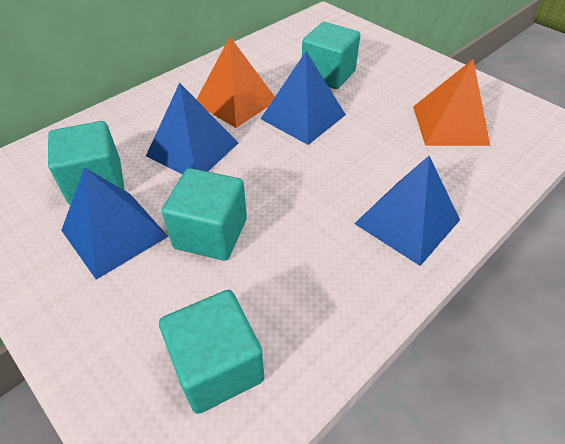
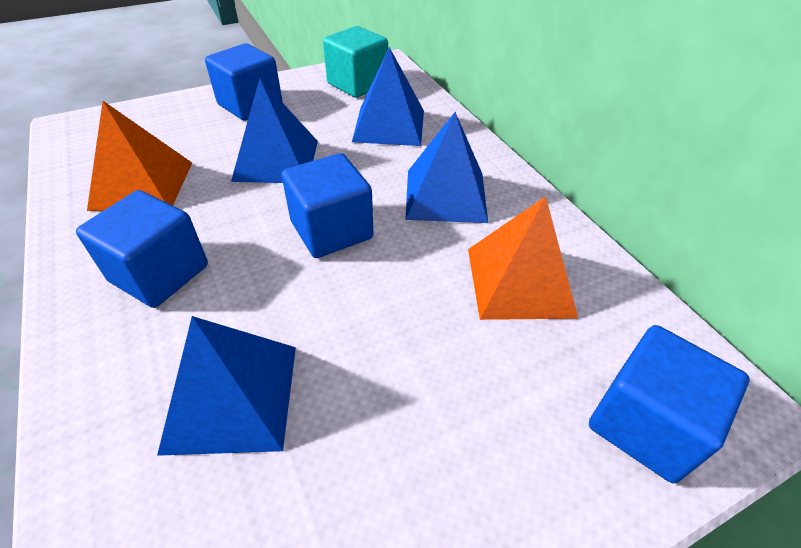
blue cube: none = 0 -> [76,190,208,308] [205,43,282,120] [282,153,373,258] [589,325,750,483] = 4
turquoise cube: [48,121,124,205] [159,290,264,414] [162,168,247,261] [302,22,360,89] = 4 -> [323,26,388,98] = 1

